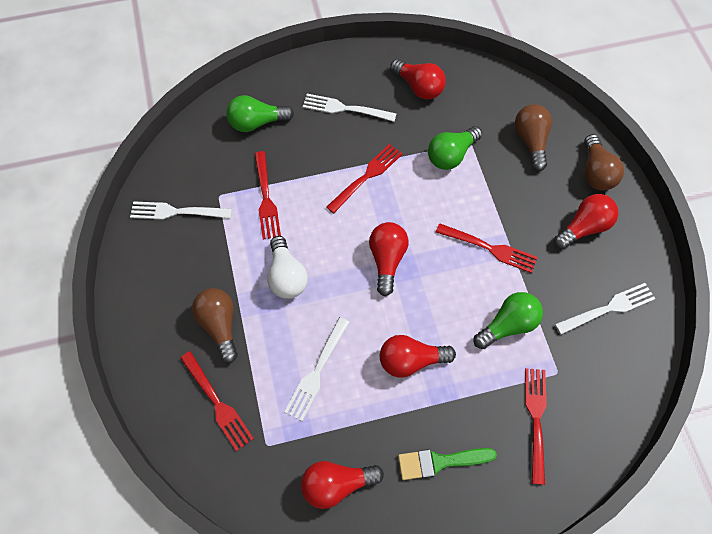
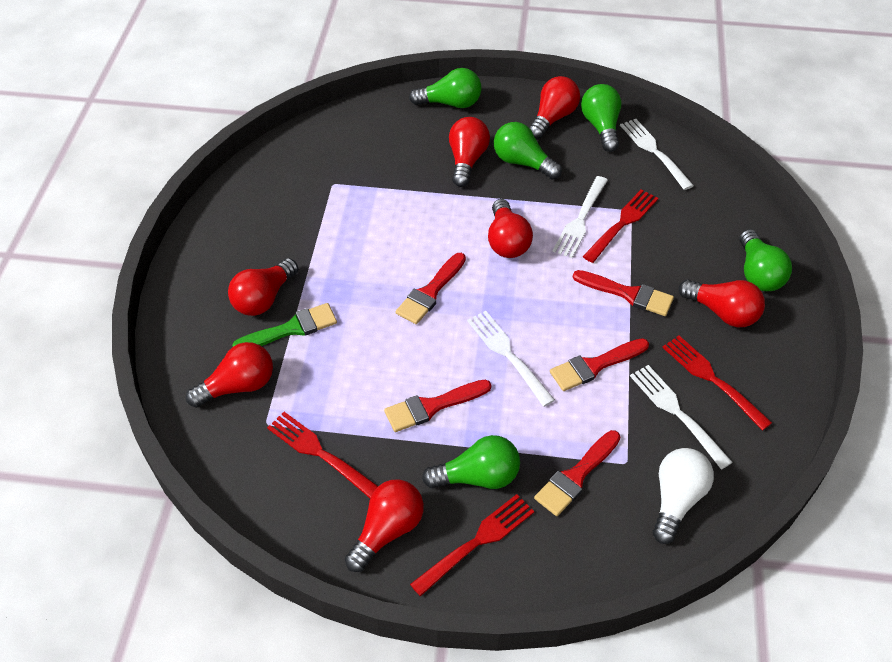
brown light bulb: [192,288,238,363] [515,104,552,171] [584,134,624,191] = 3 -> none = 0
green light bulb: [227,95,294,132] [428,126,482,170] [473,292,543,349] = 3 -> [409,68,482,108] [422,435,520,489] [494,122,562,180] [581,84,621,152] [740,229,792,291] = 5
red brush: none = 0 -> [384,379,491,432] [396,253,466,324] [534,430,620,516] [550,338,649,391] [573,270,674,316] = 5
red fork: [180,351,254,451] [254,151,281,239] [326,144,403,214] [436,223,538,273] [525,368,547,485] = 5 -> [267,412,378,498] [410,494,534,596] [583,189,658,263] [662,336,772,431] = 4
red light bulb: [301,461,384,509] [369,222,409,296] [380,335,456,378] [390,59,446,100] [554,194,618,249] = 5 -> [186,342,273,408] [228,258,298,316] [345,479,424,572] [449,117,490,187] [488,199,533,258] [529,76,580,139] [679,279,765,327] = 7

